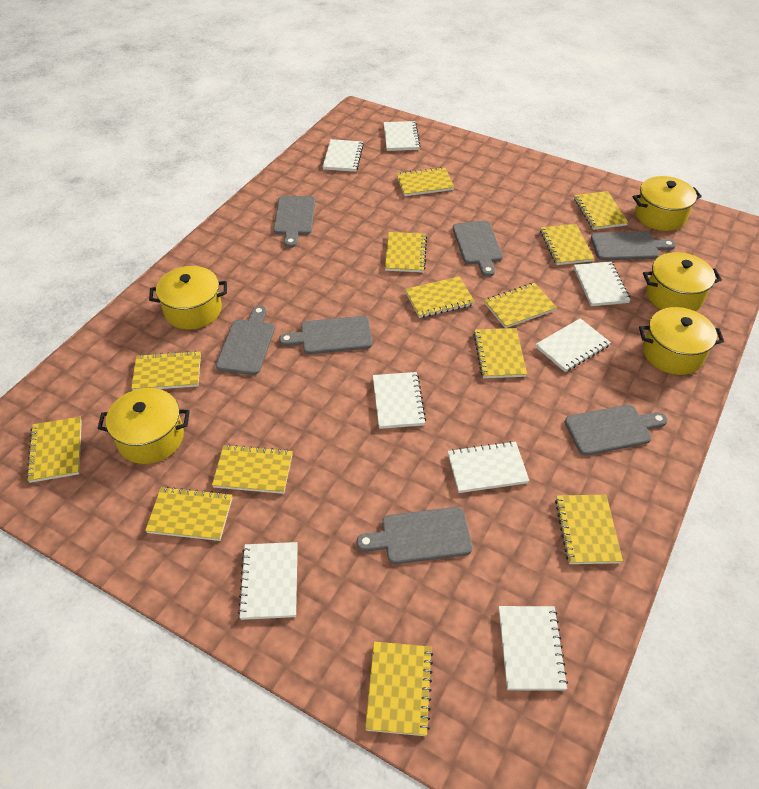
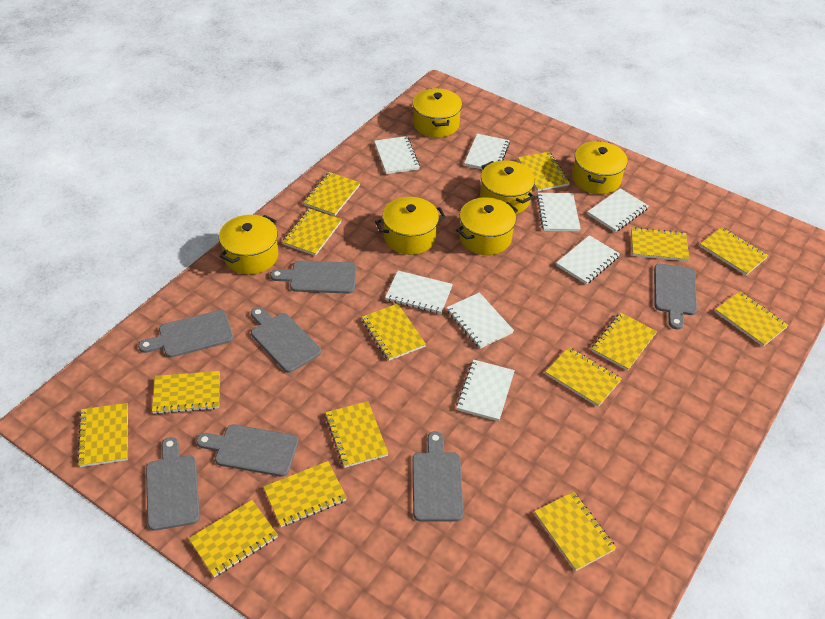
yellow notebook: [26,417,82,483] [131,351,201,390] [145,486,232,541] [212,444,293,494] [365,642,433,736] [385,232,427,273] [397,167,454,196] [405,276,475,318] [473,328,527,378] [484,283,557,328] [540,224,594,265] [555,495,623,564] [574,191,628,230] = 13 -> [77,403,128,467] [152,371,220,414] [189,500,278,577] [263,461,347,527] [282,208,342,256] [303,172,360,216] [325,401,388,468] [362,304,426,361] [518,152,570,192] [534,492,616,571] [546,347,622,407] [591,313,657,371] [631,227,689,261] [700,227,769,275] [715,291,789,347] = 15
yellow pot: [97,388,190,464] [149,266,227,330] [633,176,702,231] [639,307,724,375] [643,252,722,311] = 5 -> [219,215,278,275] [375,197,446,255] [412,88,462,138] [456,197,518,255] [480,160,535,214] [572,141,628,194] = 6

